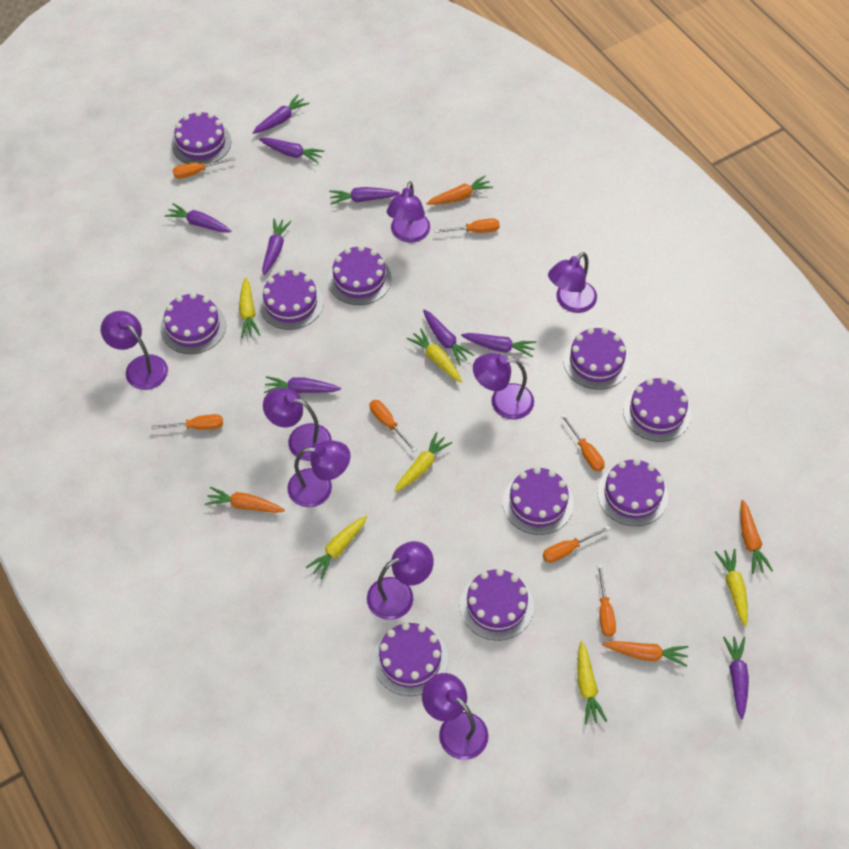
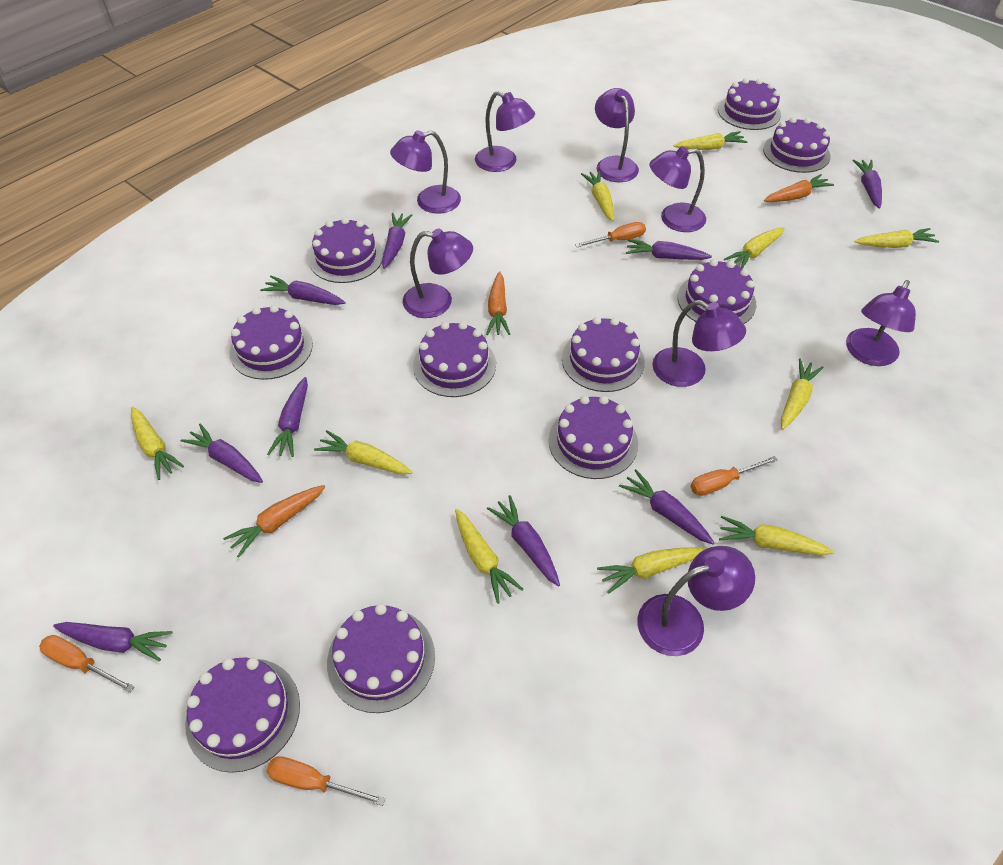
orange carrot: [205,487,285,513] [426,175,493,205] [602,641,688,667] [740,500,773,574] = 4 -> [223,485,326,558] [486,271,510,335] [764,174,834,202] = 3
orange screwdriver: [151,414,223,430] [173,157,235,179] [369,400,417,452] [435,218,500,233] [543,526,610,563] [561,414,605,471] [597,564,616,637] = 7 -> [39,635,134,693] [266,756,385,806] [575,222,646,247] [691,456,778,496] = 4
yellow carrot: [239,277,260,338] [306,516,367,579] [395,432,452,492] [407,328,462,382] [577,641,607,725] [715,549,748,626] = 6 -> [131,406,184,480] [314,430,413,474] [455,509,523,604] [581,171,614,221] [597,547,707,594] [674,131,747,150] [719,516,834,555] [724,227,785,269] [781,358,824,430] [854,228,939,248] = 10

